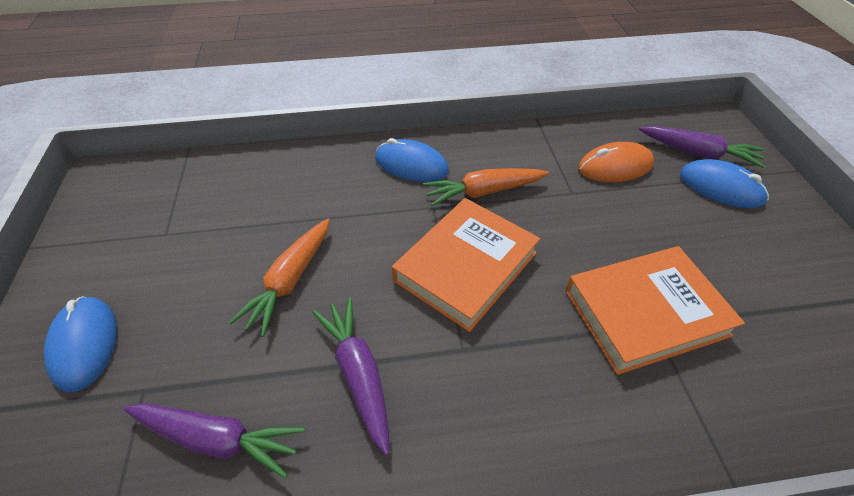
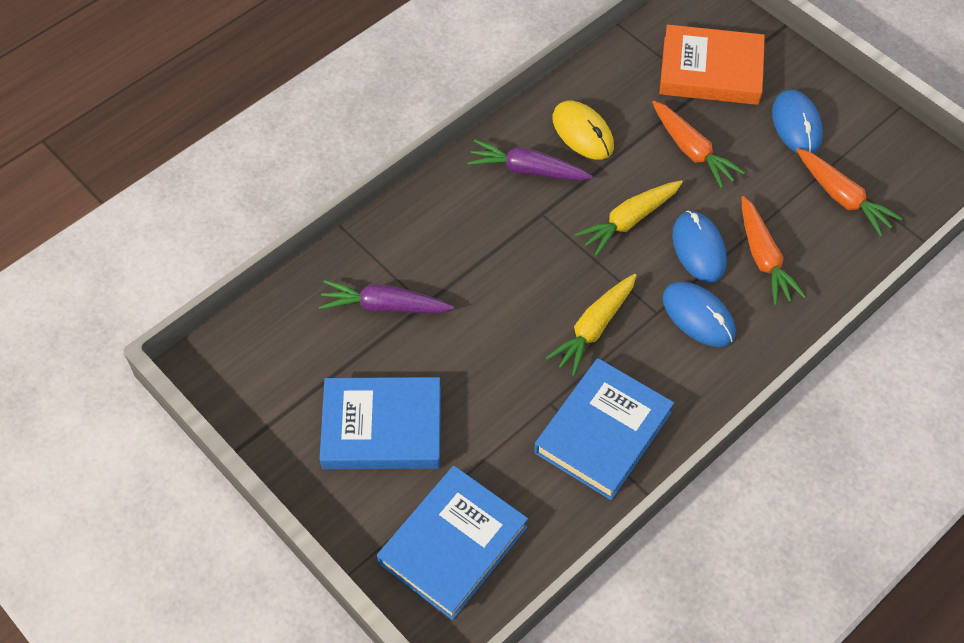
blue book: none = 0 -> [320,377,441,469] [377,466,528,620] [534,358,674,500] = 3
orange book: [392,198,540,332] [565,246,745,375] = 2 -> [659,25,765,105] = 1
orange carrot: [229,219,330,337] [423,168,549,206] = 2 -> [652,101,745,189] [741,196,806,306] [796,148,903,237] = 3
orange mouse: [578,142,654,182] = 1 -> none = 0
purple carrot: [124,403,305,478] [312,297,389,455] [639,126,765,168] = 3 -> [319,280,454,313] [467,140,593,181] = 2
yellow carrot: none = 0 -> [546,274,636,377] [575,180,683,256] = 2
yellow mouse: none = 0 -> [553,101,614,160] = 1

